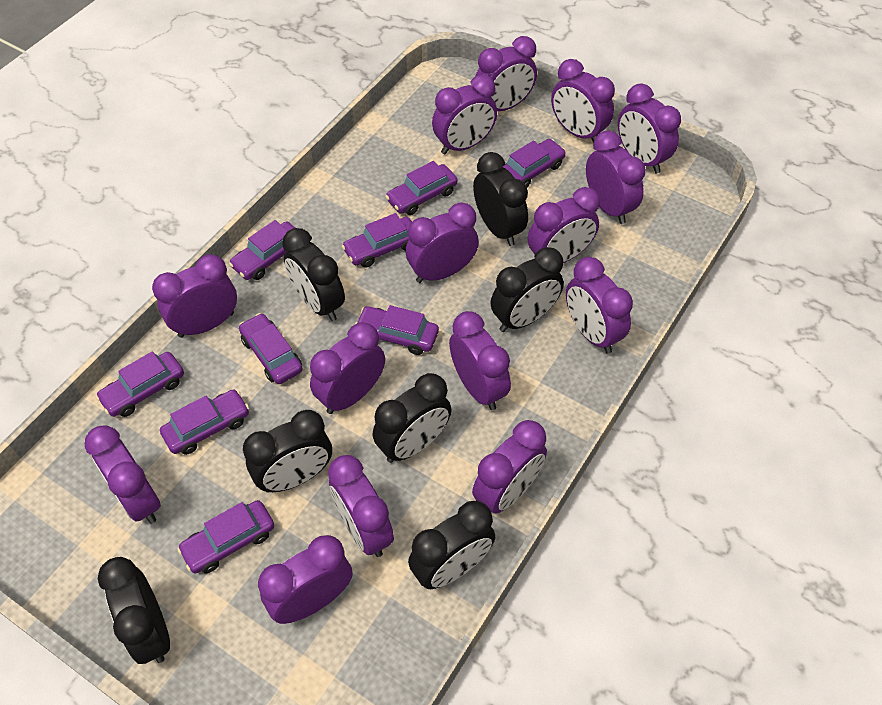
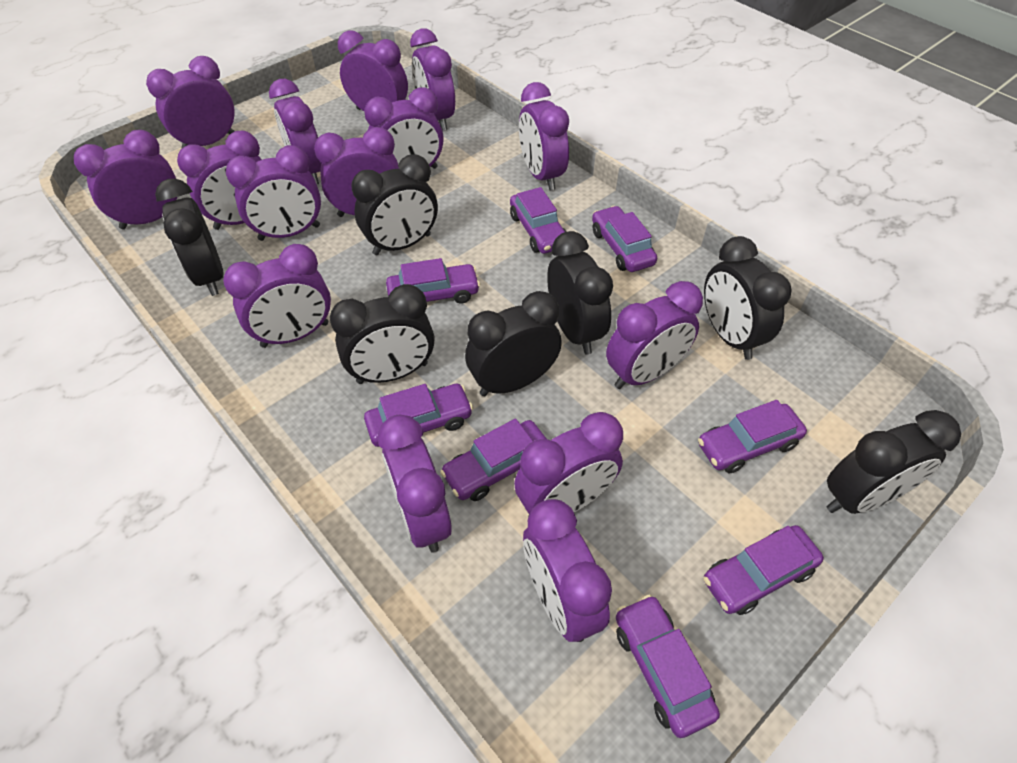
purple car: [96,351,184,417] [160,389,249,455] [177,500,274,573] [229,220,295,280] [239,313,303,384] [342,213,412,268] [355,305,439,355] [385,161,458,215] [503,139,566,187] = 9 -> [364,384,473,447] [386,258,480,304] [440,419,547,501] [510,187,566,254] [592,206,657,272] [616,595,720,738] [698,400,807,473] [704,525,824,615] = 8

